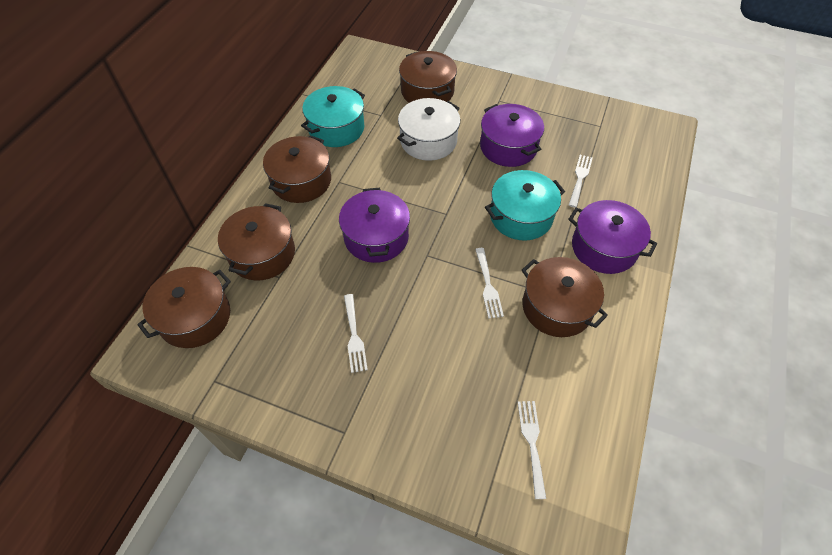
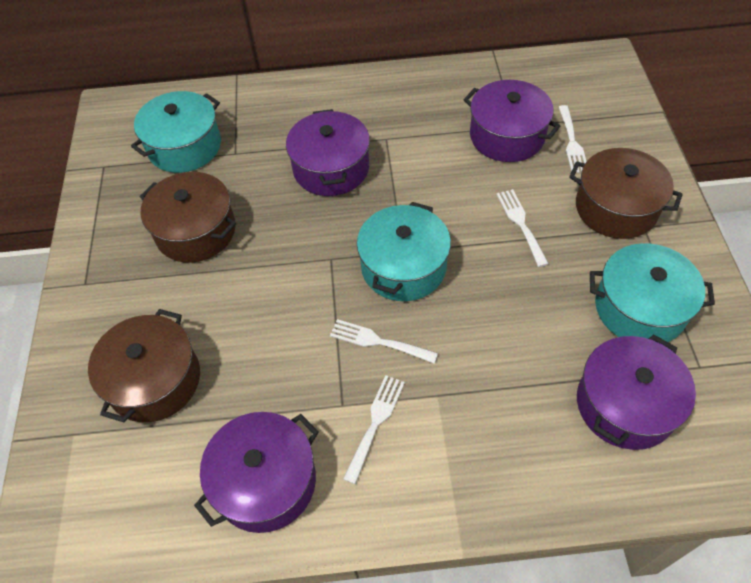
brown pot: [137,267,231,348] [218,203,295,280] [263,135,331,203] [399,51,457,103] [521,257,608,337] = 5 -> [88,309,200,422] [140,172,236,263] [569,148,683,239] = 3
purple pot: [339,188,410,263] [480,104,544,167] [568,200,657,274] = 3 -> [194,412,319,533] [286,109,370,196] [464,80,560,162] [577,334,696,450] = 4
turquoise pot: [301,86,365,147] [485,170,565,241] = 2 -> [131,91,221,173] [357,202,451,301] [590,243,715,342] = 3
white pot: [397,98,460,161] = 1 -> none = 0

